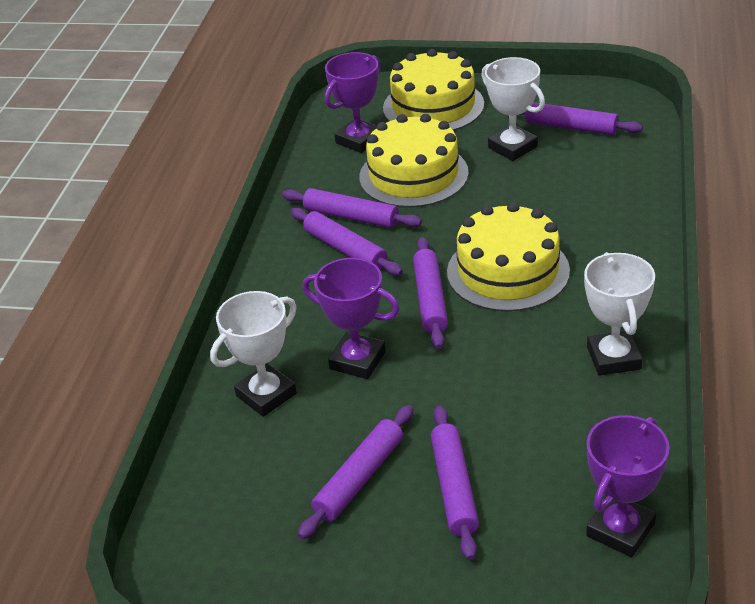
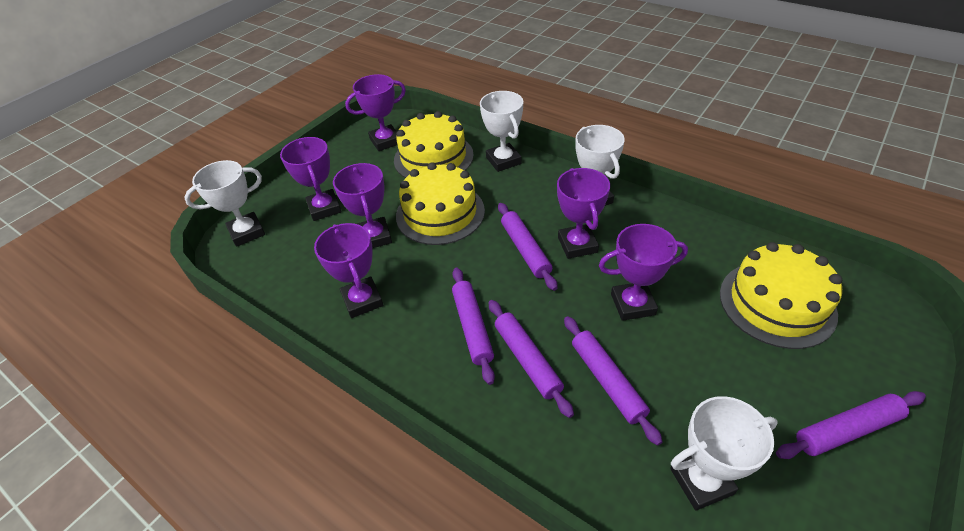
purple rolling pin: [282,188,422,228] [290,208,403,276] [298,405,413,539] [413,237,448,349] [431,406,479,560] [519,102,643,135] = 6 -> [452,268,495,385] [489,300,574,418] [498,203,557,291] [564,316,662,446] [776,391,926,459] = 5
purple trophy: [303,258,400,379] [325,52,381,153] [586,415,670,557] = 3 -> [280,137,341,221] [314,223,383,318] [333,163,392,248] [345,74,406,151] [557,168,610,259] [599,224,688,321] = 6
white trophy: [210,291,297,417] [481,57,545,161] [584,252,655,376] = 3 -> [184,160,265,247] [480,91,523,172] [575,125,625,206] [670,396,778,510] = 4

